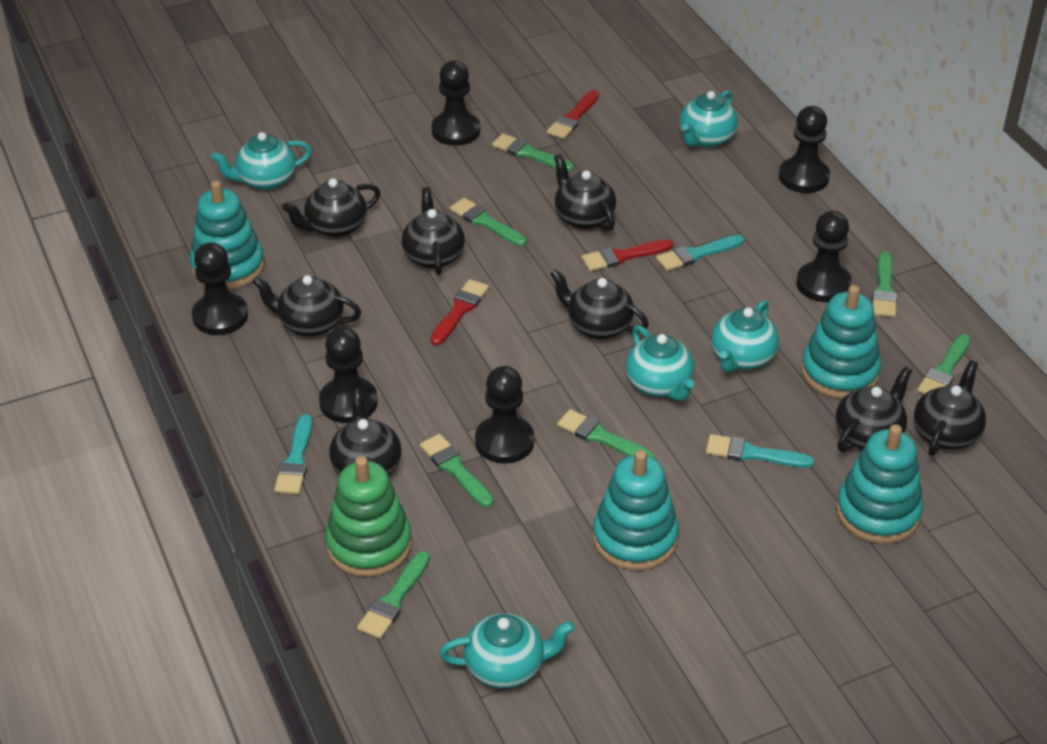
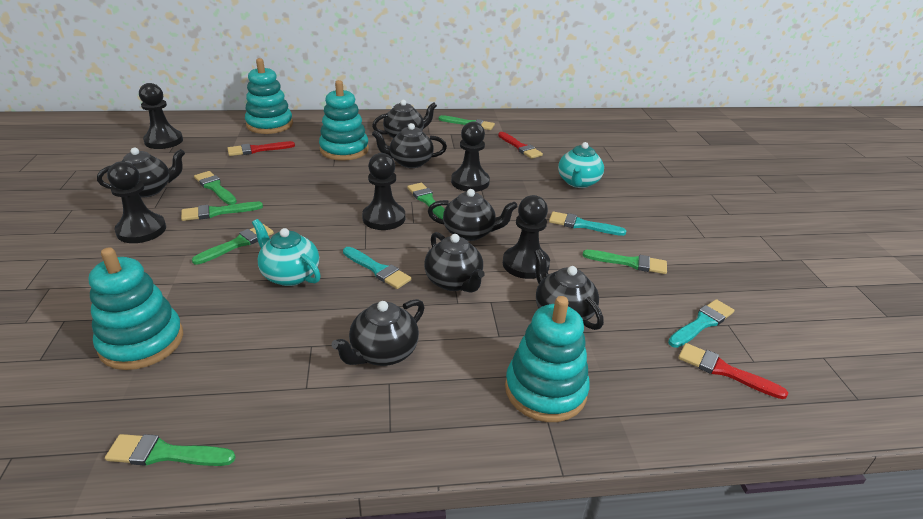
black pawn: [192,242,248,335] [319,327,378,423] [431,61,480,146] [475,366,534,464] [779,106,830,193] [796,211,852,302] = 6 -> [107,161,166,243] [139,83,183,149] [362,153,405,230] [451,122,490,192] [503,195,550,279] = 5
black teapot: [253,275,361,337] [282,178,381,237] [329,389,401,476] [402,187,465,275] [550,269,649,339] [554,154,616,231] [835,366,912,452] [914,360,986,456] = 8 -> [97,148,185,198] [332,299,425,366] [372,100,437,138] [372,123,447,168] [424,232,485,293] [428,189,518,241] [534,249,604,330] = 7
green stacking toy: [325,456,412,577] = 1 -> none = 0
turquoise teapot: [211,132,312,190] [439,613,575,688] [626,325,694,401] [679,90,738,148] [711,300,779,373] = 5 -> [252,219,321,286] [558,142,604,188] = 2

